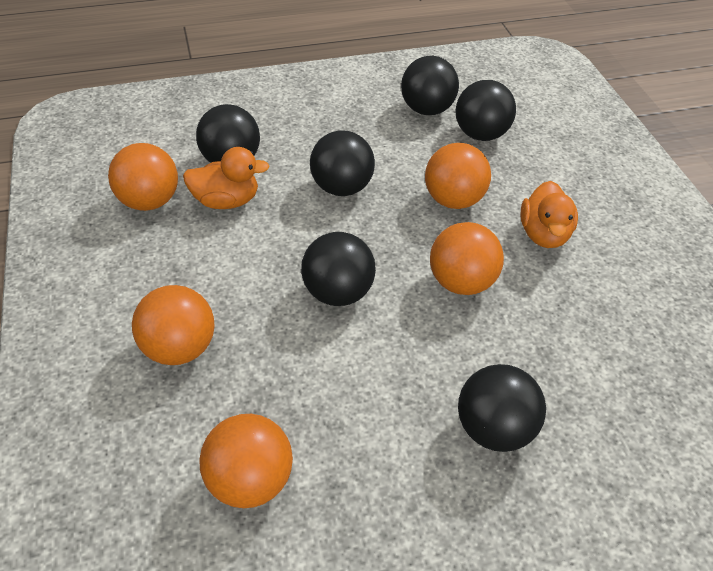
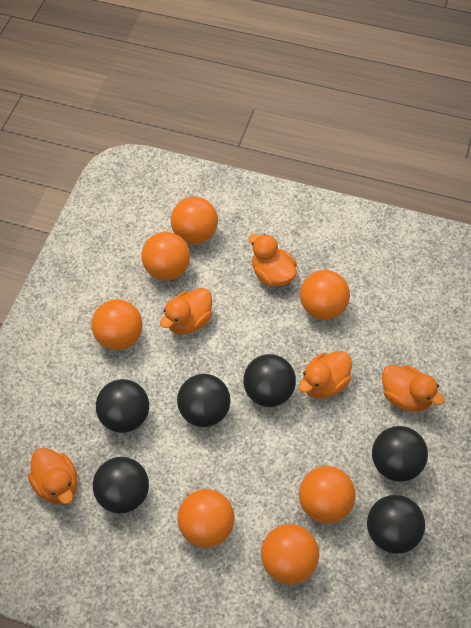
orange ball: [108,143,178,211] [132,285,215,365] [199,414,293,508] [425,143,491,209] [430,222,504,295] = 5 -> [91,299,143,350] [142,232,190,280] [171,197,218,244] [178,489,235,548] [261,524,319,584] [299,466,356,524] [300,270,350,320] = 7
orange duck: [183,147,270,209] [520,181,578,248] = 2 -> [28,448,77,504] [160,288,212,335] [249,234,297,286] [299,351,352,399] [382,365,445,412] = 5

